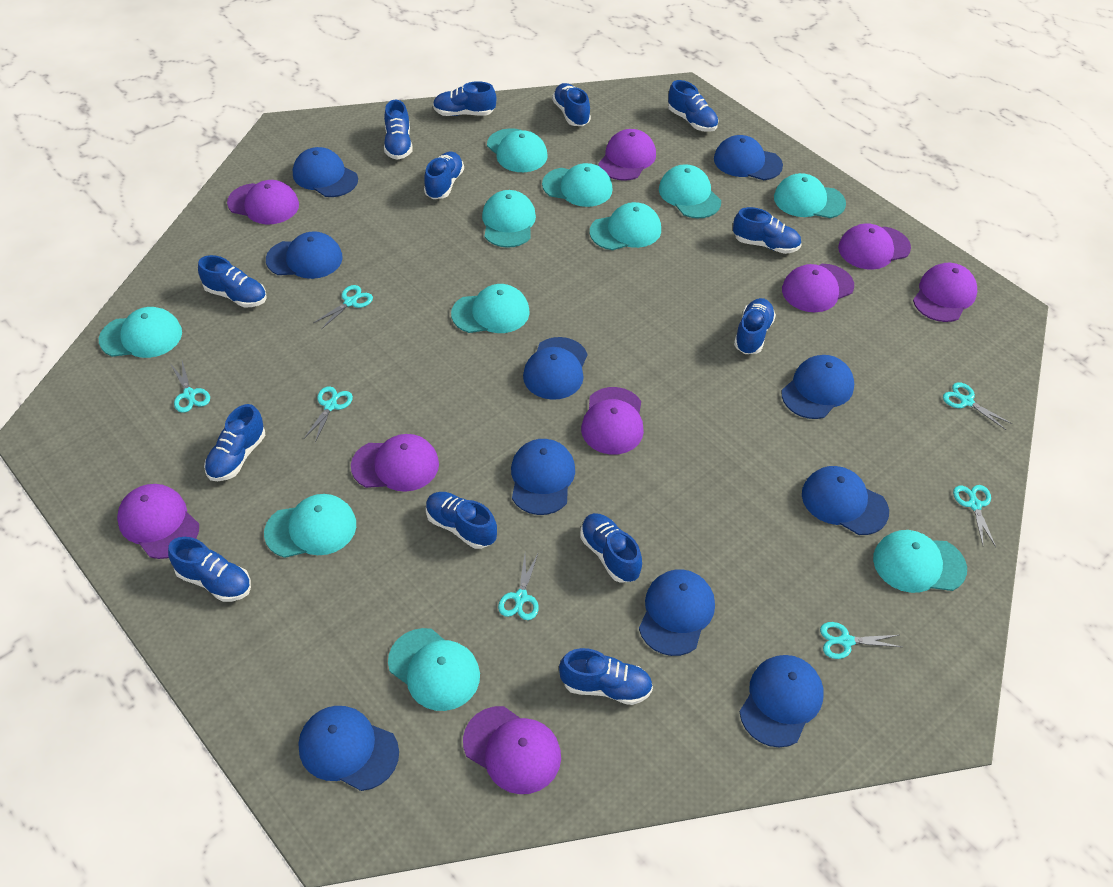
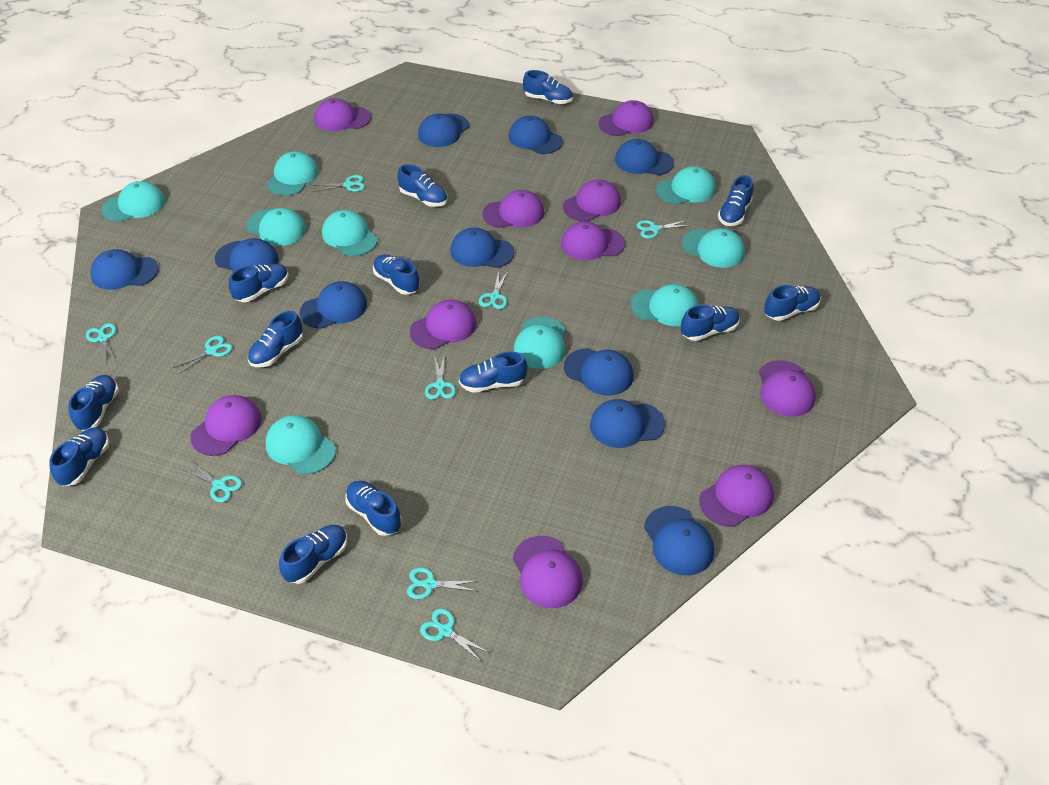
purple cap: [117,484,199,559] [227,180,299,225] [351,434,439,492] [463,706,561,794] [581,387,644,454] [598,129,656,181] [782,264,854,312] [838,223,911,270] [913,263,977,322] = 9 -> [190,395,262,456] [314,98,371,131] [410,300,477,349] [482,190,544,228] [513,536,583,608] [561,221,625,260] [563,180,621,222] [599,100,654,136] [699,465,774,527] [759,360,816,417] = 10
turquoise cap: [99,307,182,358] [264,494,356,558] [388,628,480,711] [451,284,530,333] [482,190,536,248] [487,128,548,172] [542,163,613,207] [590,202,661,250] [659,164,721,218] [774,173,846,218] [873,530,967,593] = 11 -> [102,181,165,222] [246,208,306,246] [265,415,336,474] [267,151,319,196] [322,210,378,256] [514,317,566,369] [631,284,699,326] [656,166,716,205] [682,228,745,268] = 9
turquoise scissors: [171,361,210,413] [304,386,353,443] [313,285,373,329] [498,554,539,620] [820,622,902,659] [943,382,1012,430] [953,485,996,547] = 7 -> [86,323,116,363] [173,336,232,374] [182,461,242,502] [313,175,365,192] [407,568,477,599] [420,608,490,662] [425,354,456,400] [479,270,508,309] [636,220,691,239] = 9

